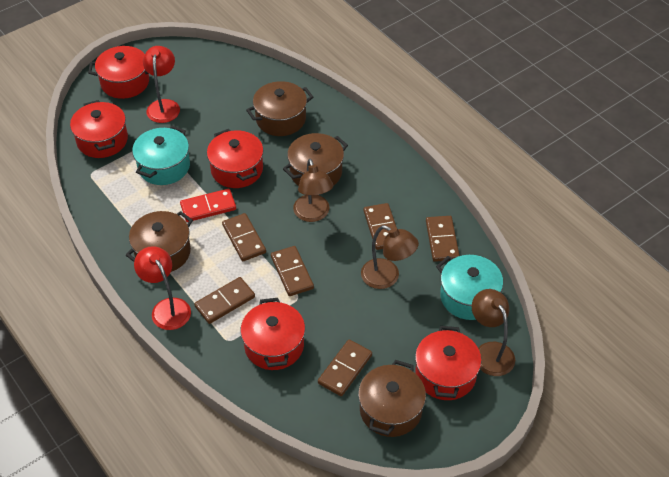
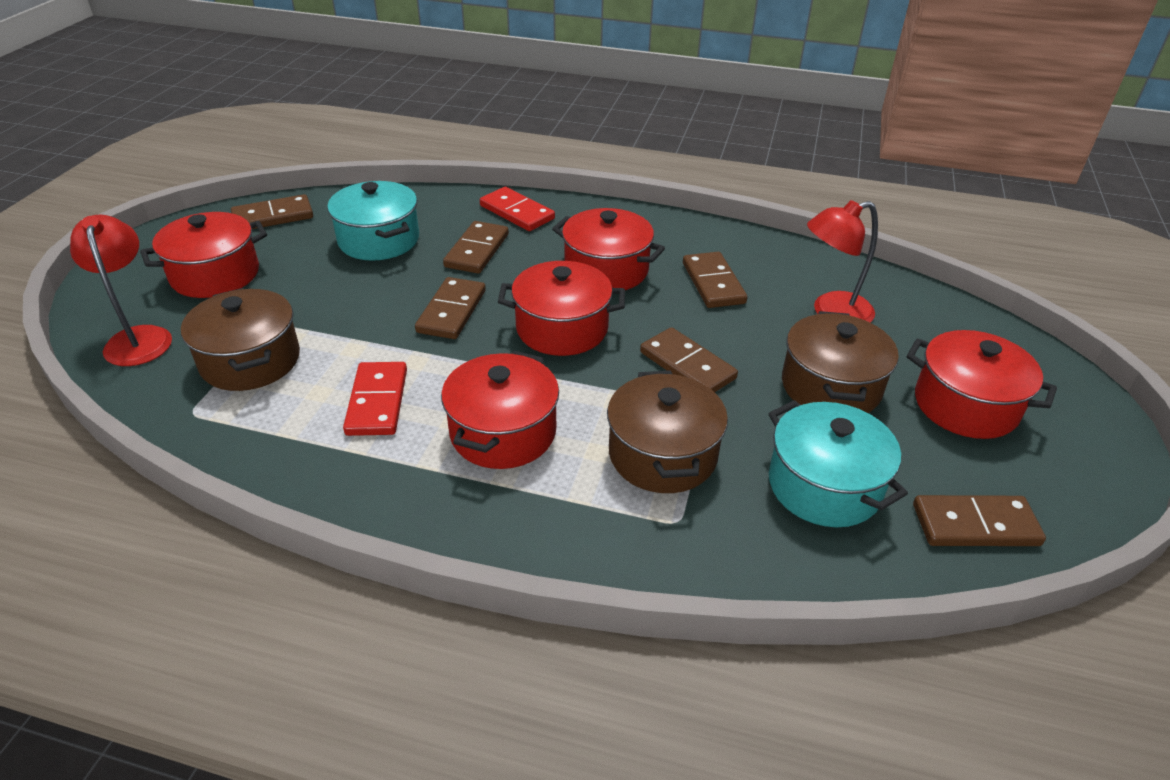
brown lamp: [293,159,333,222] [361,225,419,289] [472,289,515,376] = 3 -> none = 0
brown pot: [126,211,193,272] [246,81,313,136] [283,133,348,186] [358,360,426,437] = 4 -> [181,288,300,391] [607,370,728,493] [782,311,899,413] = 3
red domino: [180,189,236,222] = 1 -> [343,362,407,436] [480,187,555,231] = 2

